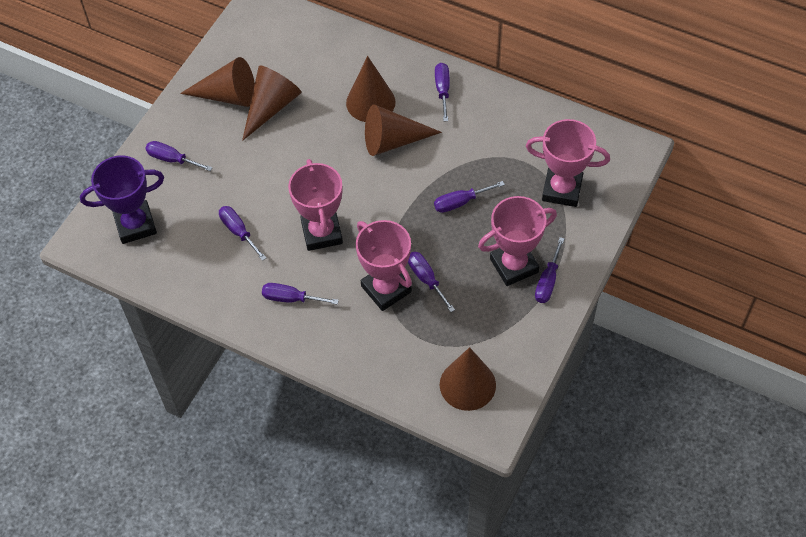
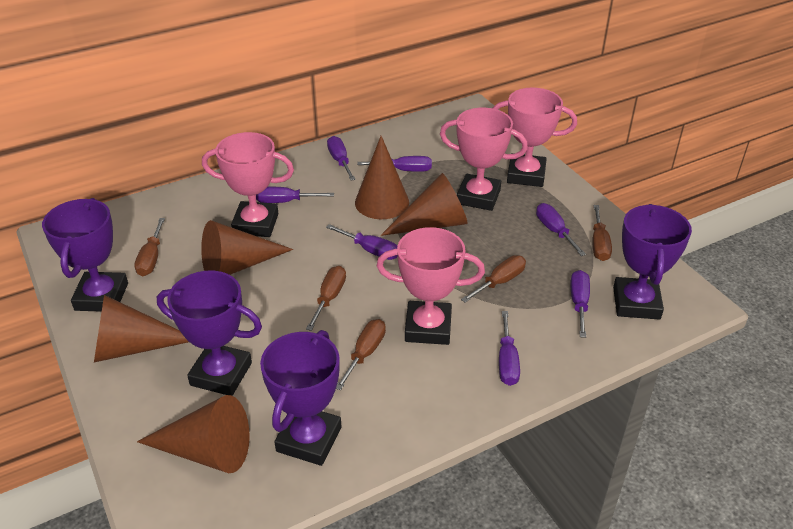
brown screwdriver: none = 0 -> [134,218,165,276] [306,266,346,331] [336,319,386,390] [461,255,526,303] [593,205,612,261] = 5
purple trophy: [80,156,164,244] = 1 -> [42,198,128,312] [157,271,262,396] [260,330,342,466] [613,204,692,320] = 4

